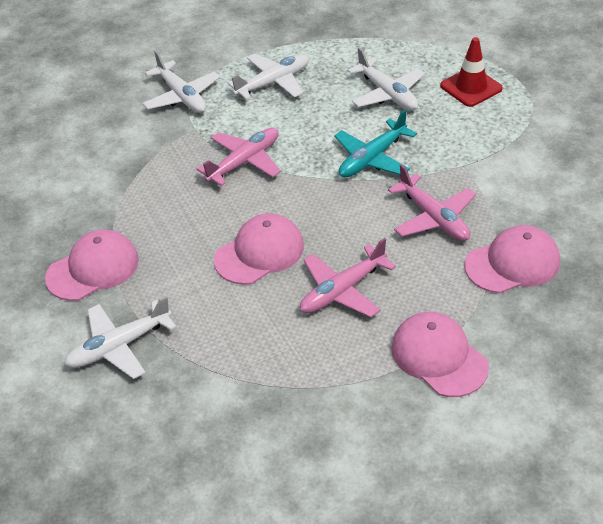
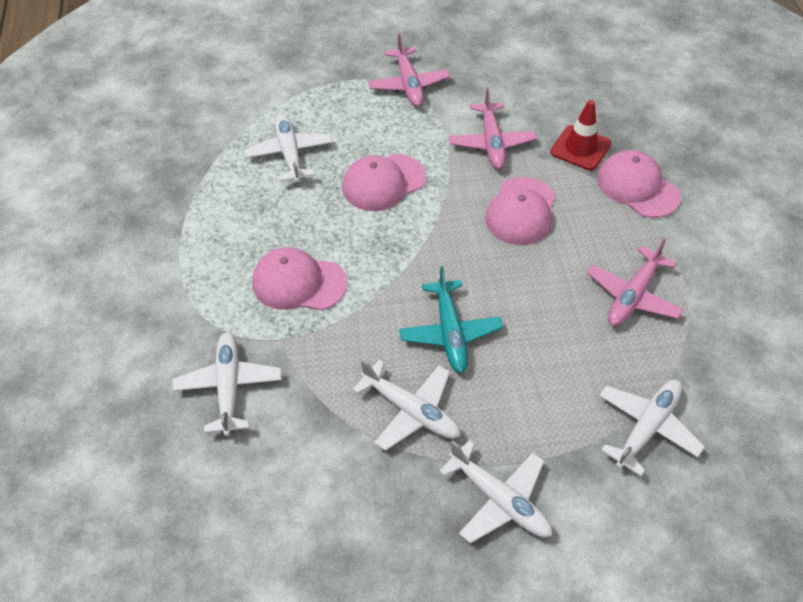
white plane: [65,296,176,379] [143,50,220,113] [227,54,309,100] [347,48,425,110] = 4 -> [172,332,282,436] [244,114,333,183] [352,359,461,451] [439,440,552,544] [599,380,705,476] = 5

